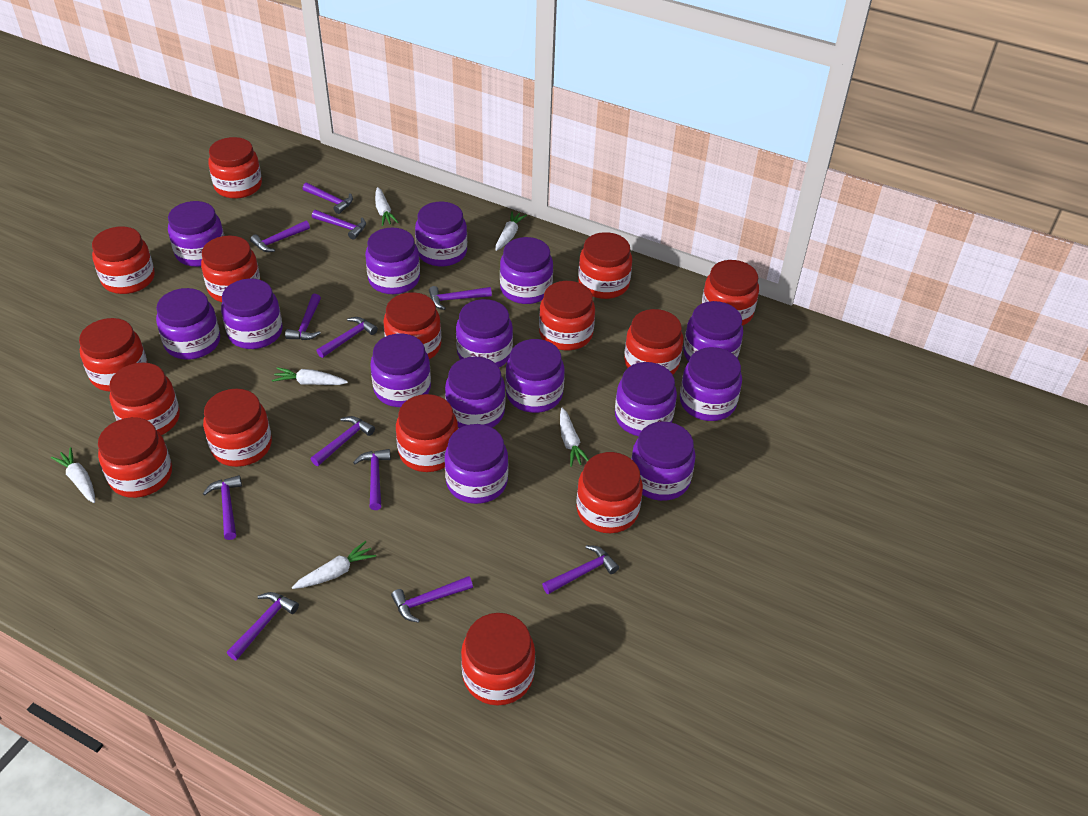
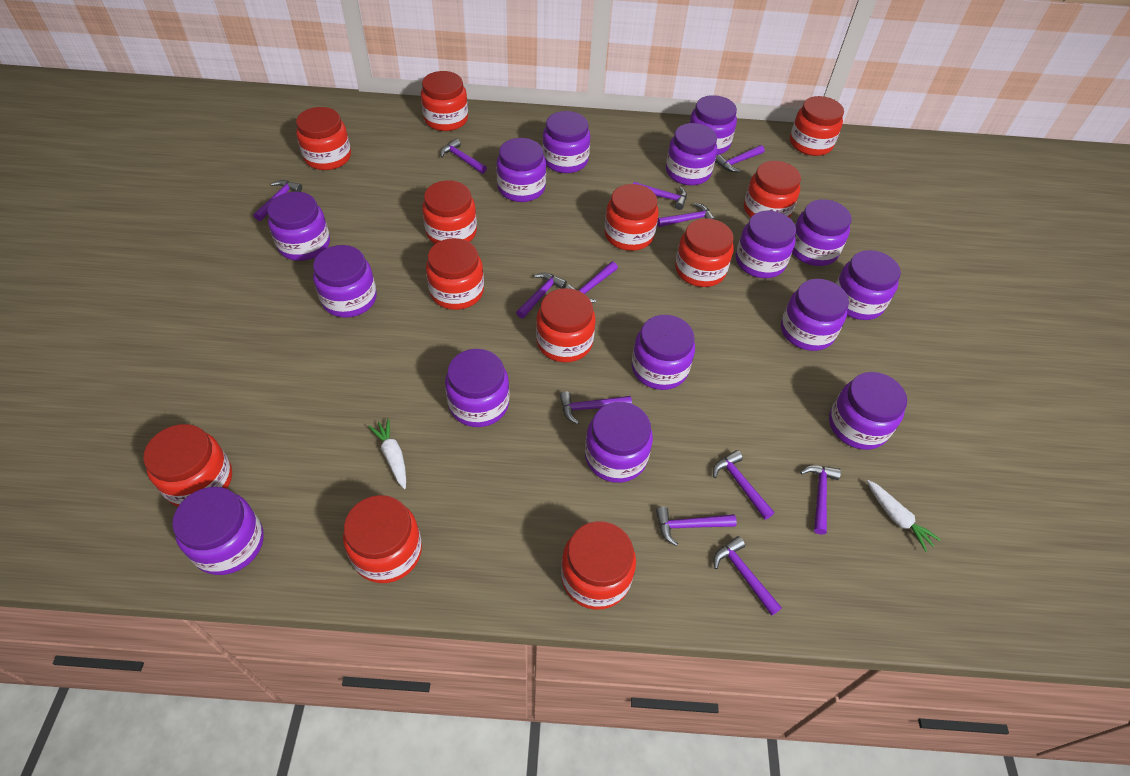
red jar: [79,318,148,392] [92,226,155,294] [98,417,172,498] [109,363,180,435] [201,236,261,302] [203,389,272,467] [208,137,262,199] [383,292,441,359] [396,394,458,472] [461,613,535,705] [539,281,595,350] [576,452,643,533] [578,232,632,299] [624,309,683,375] [702,260,759,326] = 15 -> [143,424,232,507] [296,107,351,170] [343,495,422,583] [421,71,468,131] [422,180,477,244] [426,238,484,310] [536,288,596,362] [561,521,636,610] [605,184,659,251] [675,218,734,287] [744,161,801,218] [790,96,844,156] = 12
white carrot: [51,447,95,503] [272,367,348,385] [292,541,376,589] [375,187,399,226] [495,211,527,251] [560,407,589,467] = 6 -> [368,418,406,489] [867,480,941,552] = 2

